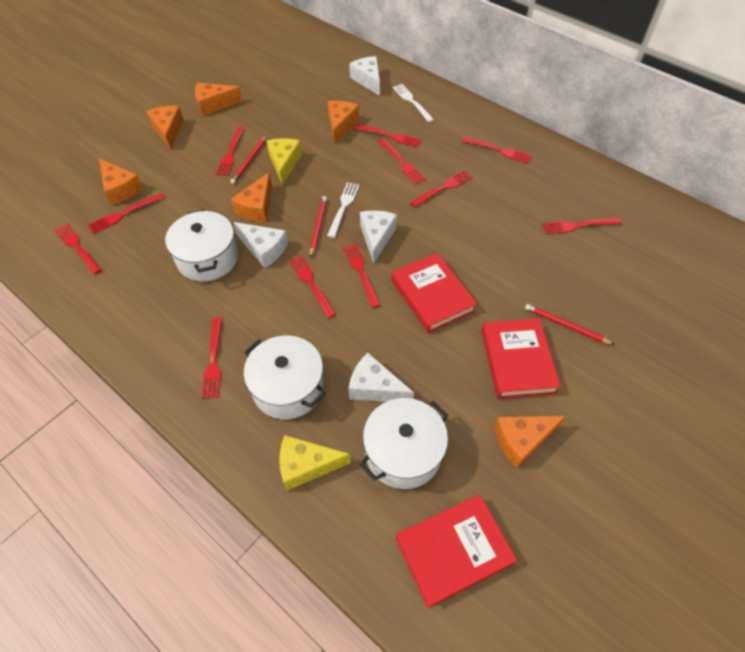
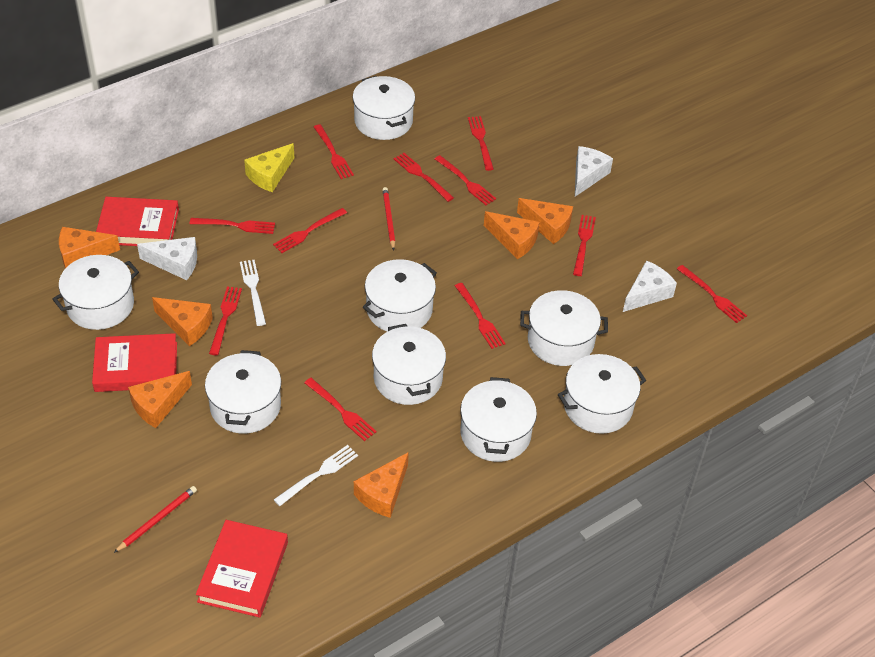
red pencil: [230,135,267,184] [310,196,327,258] [525,304,615,345] = 3 -> [114,486,197,553] [382,187,395,250] = 2
white cheese: [234,222,288,268] [349,56,380,96] [349,353,414,402] [360,211,397,264] = 4 -> [137,237,197,280] [575,146,613,197] [623,260,677,312] = 3
white pot: [165,209,238,281] [243,335,326,419] [359,398,448,489] = 3 -> [52,255,139,330] [205,350,281,433] [352,76,415,140] [363,259,437,332] [372,324,446,405] [460,377,537,462] [520,290,608,366] [558,354,646,434] = 8
yellow cheese: [267,138,302,185] [279,435,351,491] = 2 -> [244,143,294,192] = 1

